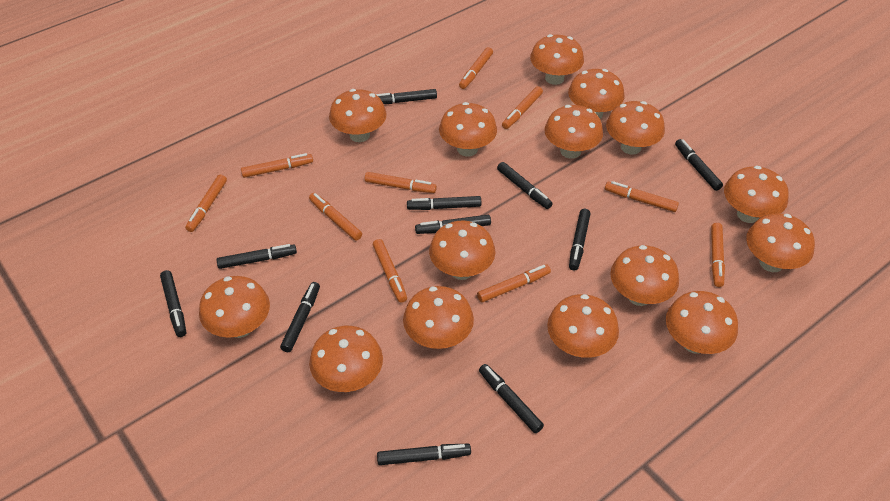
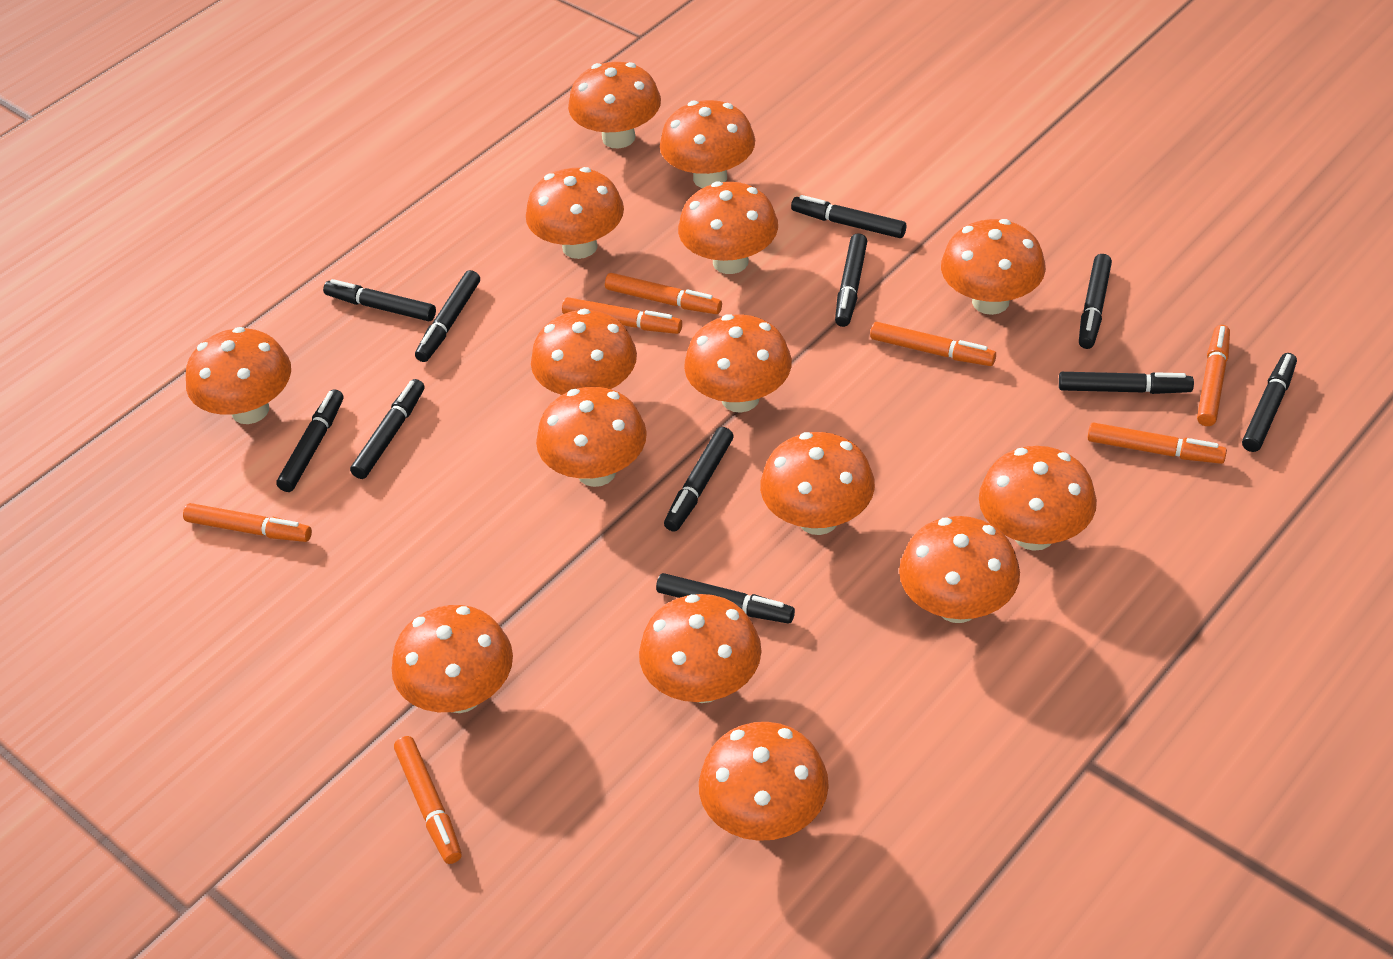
orange marker: [185,174,227,232] [241,153,313,178] [309,193,362,241] [365,172,437,193] [373,239,407,303] [459,47,493,89] [477,265,551,303] [502,86,543,129] [605,181,679,212] [711,223,725,287] = 10 -> [183,503,312,542] [394,736,462,864] [562,297,682,334] [605,273,722,314] [870,322,996,366] [1088,422,1227,464] [1197,325,1230,426] = 7

